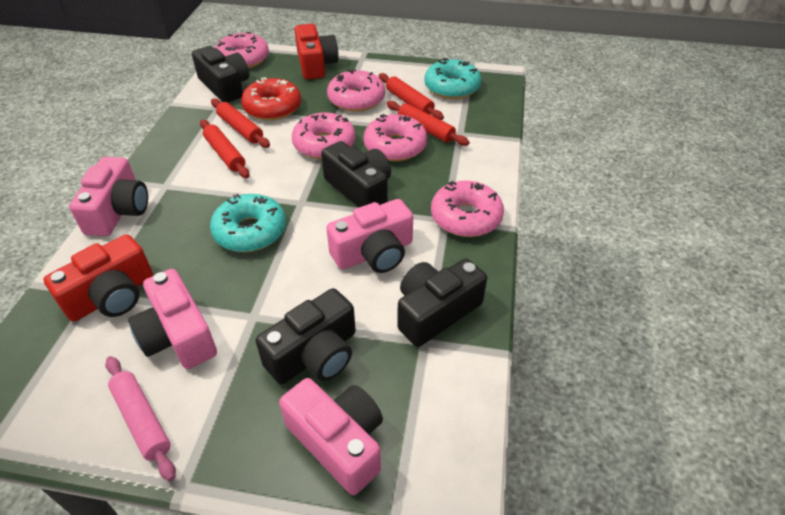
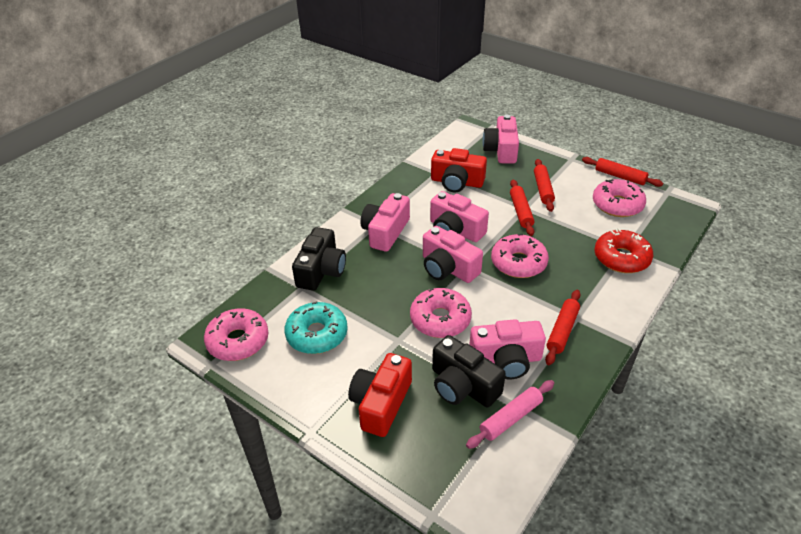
black camera: [192,46,249,102] [256,288,356,384] [321,141,391,208] [397,259,487,347] = 4 -> [292,227,346,291] [432,335,506,407] = 2
pink camera: [69,157,148,236] [128,269,217,369] [279,378,383,495] [326,199,413,273] = 4 -> [361,193,410,252] [423,226,483,283] [430,191,489,242] [469,319,546,379] [482,115,519,164] = 5
pink donut: [215,32,269,68] [292,112,356,159] [327,69,385,112] [364,114,427,161] [431,181,504,237] = 5 -> [204,308,268,361] [410,288,472,338] [491,234,549,278] [593,179,646,217] = 4
turquoise donut: [210,194,286,252] [424,58,481,99] = 2 -> [284,301,348,354] = 1

